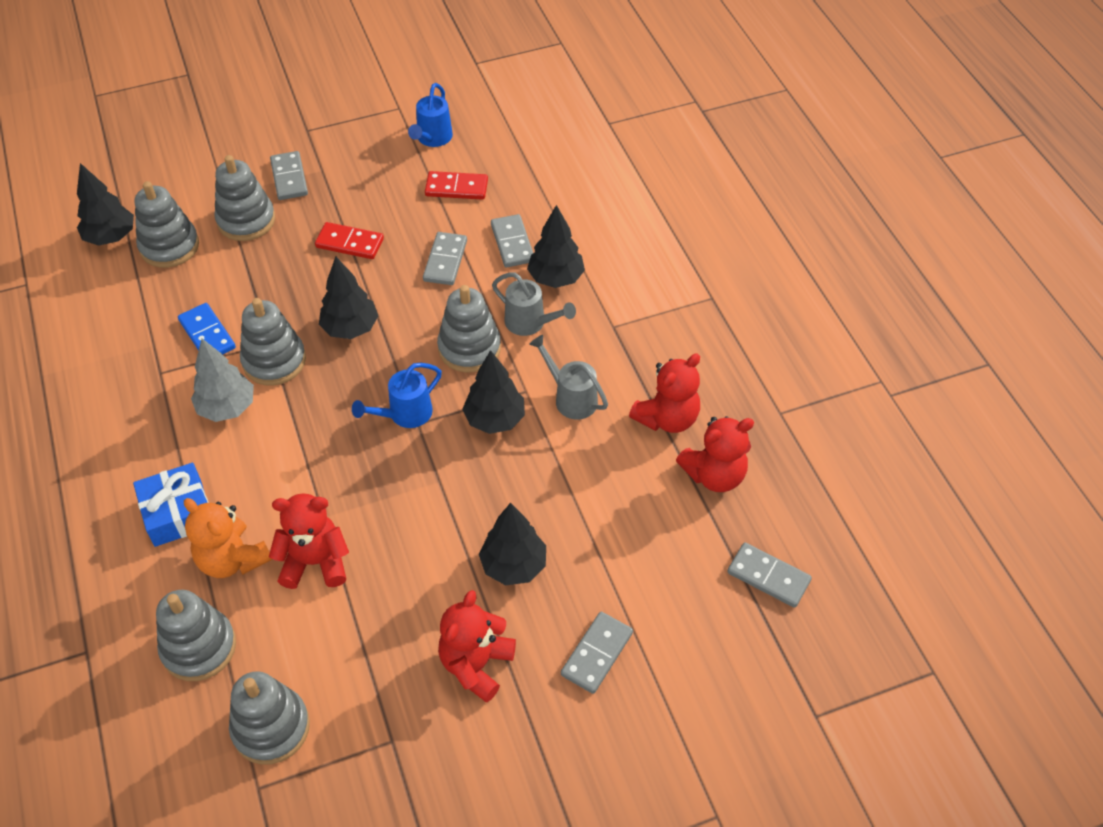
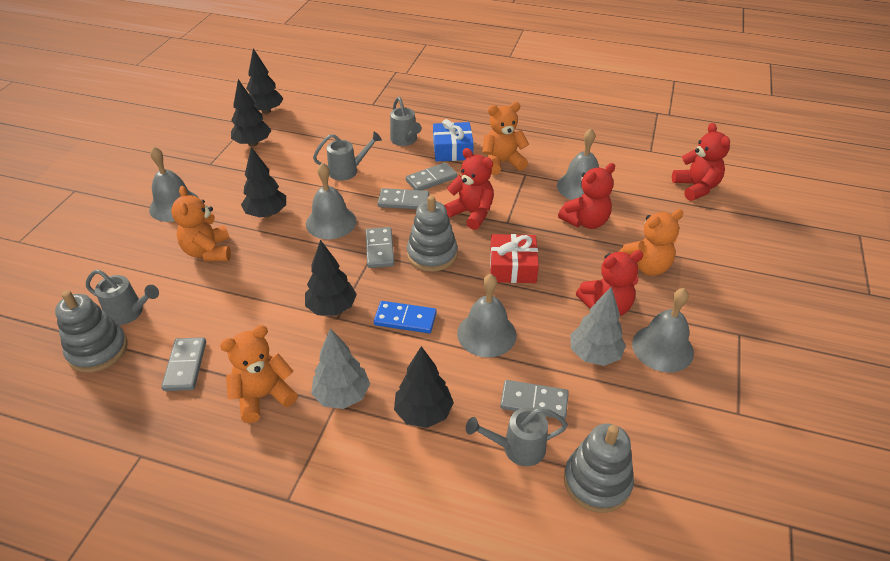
blue watering can: [352,363,442,428] [408,83,453,147] = 2 -> none = 0
grey bell: none = 0 -> [149,147,199,222] [306,163,357,239] [457,274,516,358] [557,129,599,200] [632,288,694,372] = 5
grey stacking toy: [135,181,199,268] [156,590,236,681] [214,155,275,241] [229,671,310,765] [240,298,306,386] [437,285,501,372] = 6 -> [55,290,128,373] [407,195,457,272] [564,423,634,513] = 3
grey tree: [191,339,254,422] = 1 -> [311,328,370,409] [570,287,626,366] = 2
grey watering can: [492,273,576,336] [529,335,608,420] = 2 -> [86,269,159,325] [313,132,382,181] [390,97,422,146] [466,407,568,466] = 4
orange teddy bear: [184,498,273,578] = 1 -> [171,186,231,261] [220,325,298,423] [482,102,529,175] [619,209,684,276] = 4
red domino: [315,222,384,259] [425,171,488,200] = 2 -> none = 0
red gift: none = 0 -> [490,234,539,283] = 1

